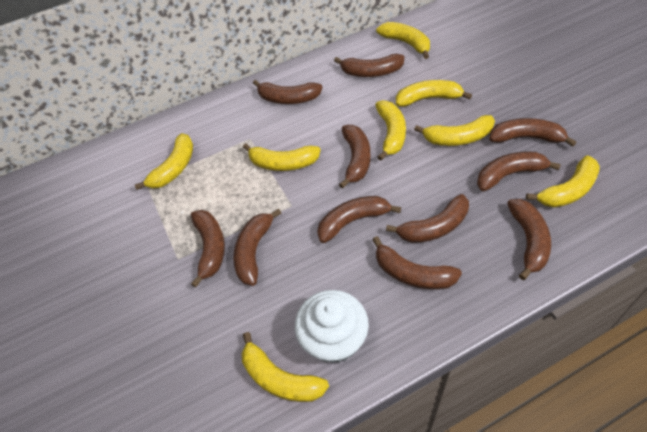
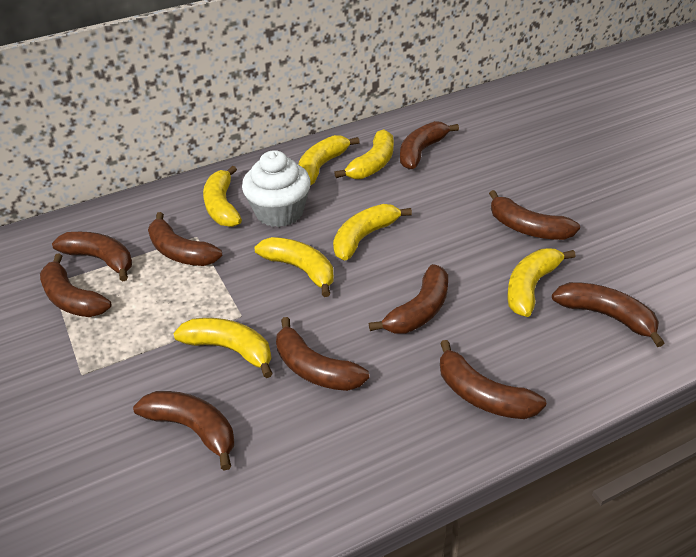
brown banana: [191,210,225,288] [233,208,281,286] [253,80,323,104] [317,196,401,243] [334,54,405,77] [339,125,370,189] [372,236,462,289] [386,194,469,243] [477,151,561,191] [489,118,577,147] [507,199,551,280] = 11 -> [40,254,112,317] [52,232,132,282] [133,391,234,471] [148,212,222,266] [276,317,369,391] [369,264,448,333] [400,121,459,170] [440,340,546,419] [489,190,580,240] [552,282,664,347] = 10
yellow banana: [135,133,193,190] [241,332,329,402] [243,143,321,171] [375,100,406,161] [376,22,430,59] [396,80,472,107] [414,115,495,146] [526,155,600,208] = 8 -> [173,318,273,378] [203,166,242,227] [254,237,334,297] [298,135,359,185] [333,204,412,261] [334,129,394,179] [507,249,576,317] = 7

